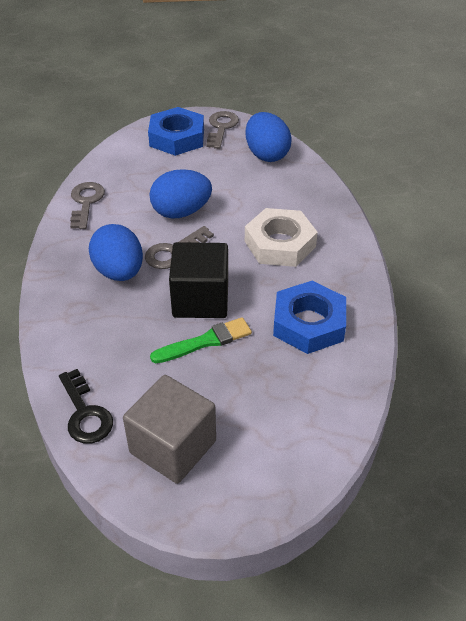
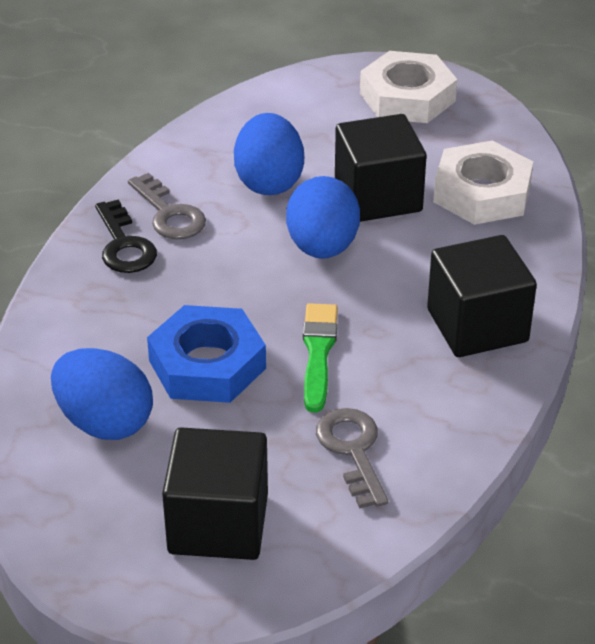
black cube: [169,242,228,318] = 1 -> [162,427,268,560] [335,114,427,222] [427,235,537,357] = 3
blue nut: [148,107,204,156] [273,281,346,354] = 2 -> [147,305,266,403] = 1
grey cube: [123,375,216,484] = 1 -> none = 0
grey key: [70,182,105,229] [145,226,214,269] [206,111,239,149] = 3 -> [128,173,206,239] [316,408,388,509] = 2
white nut: [245,208,318,267] = 1 -> [360,51,457,123] [433,141,533,225] = 2

